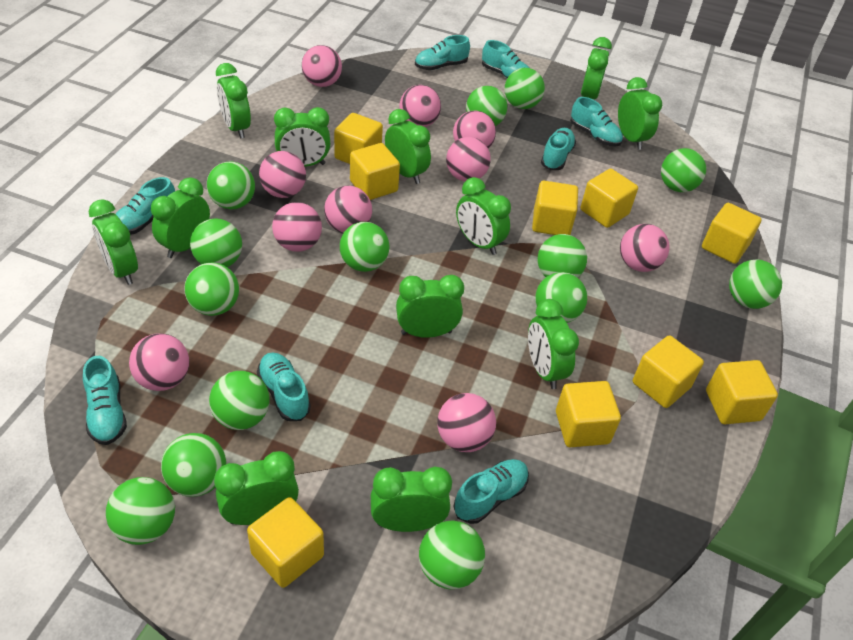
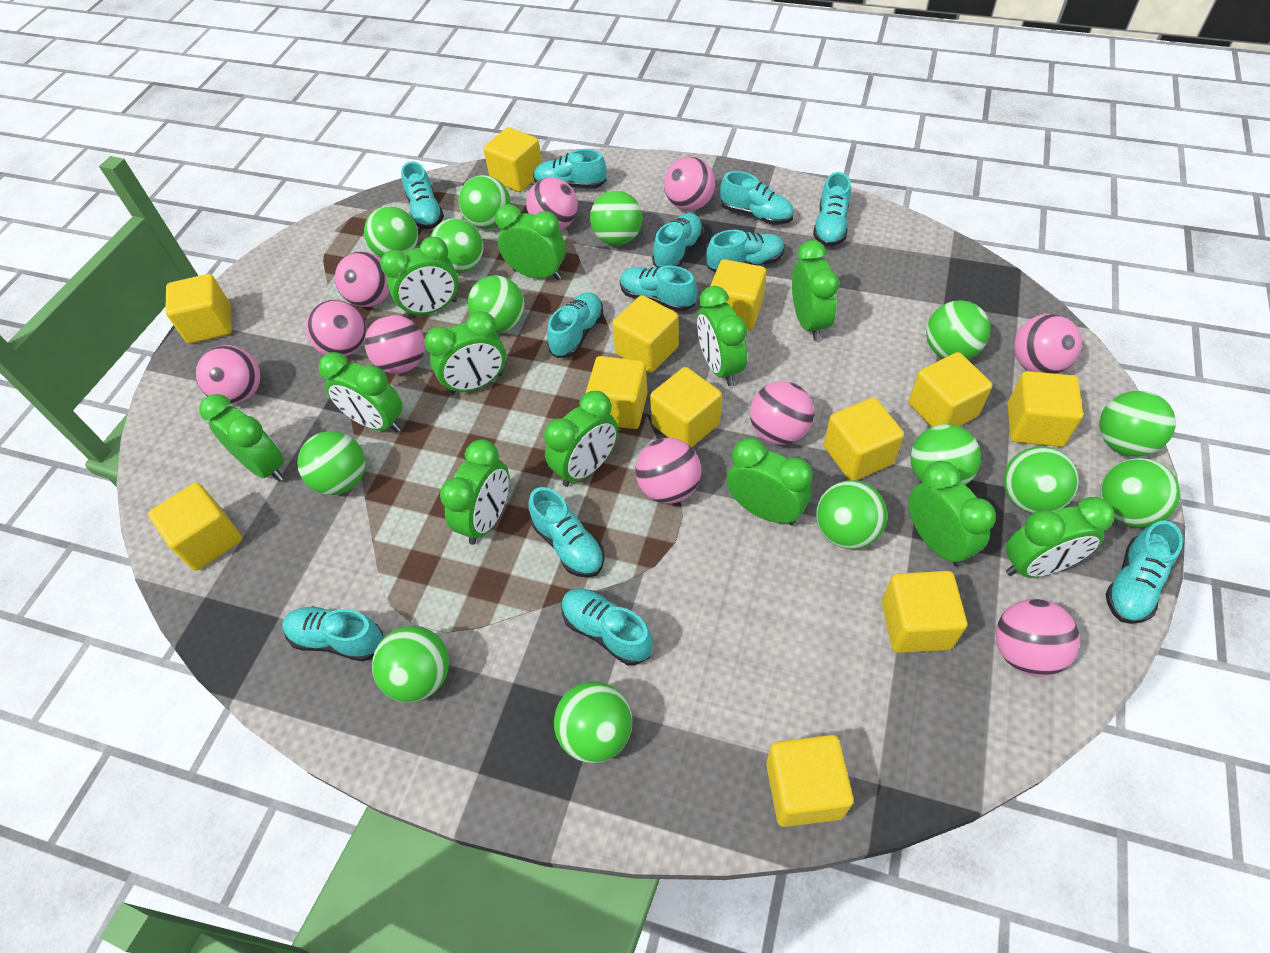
turquoise shoe: [83,356,127,445] [116,177,175,235] [257,352,311,421] [415,35,470,70] [453,459,529,524] [482,40,529,78] [541,128,576,170] [570,97,623,146] = 8 -> [282,606,383,662] [401,161,444,229] [528,487,605,578] [533,149,607,189] [547,292,604,358] [562,589,653,665] [620,265,697,312] [652,213,703,267] [706,230,785,273] [720,171,794,225] [813,172,851,247] [1105,520,1183,624] = 12
yellow cube: [247,497,324,588] [334,113,383,164] [350,143,400,200] [532,181,578,235] [556,381,621,447] [581,168,638,228] [633,336,704,408] [702,203,761,264] [706,360,778,424] = 9 -> [148,482,242,571] [165,274,232,344] [484,127,542,192] [586,356,647,429] [612,295,679,373] [650,367,722,447] [710,259,766,331] [766,735,854,827] [824,397,904,480] [882,571,967,653] [909,352,992,427] [1007,371,1083,447] = 12

